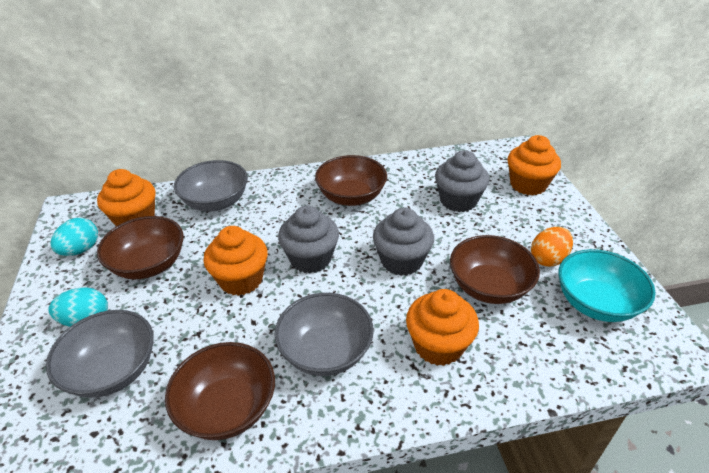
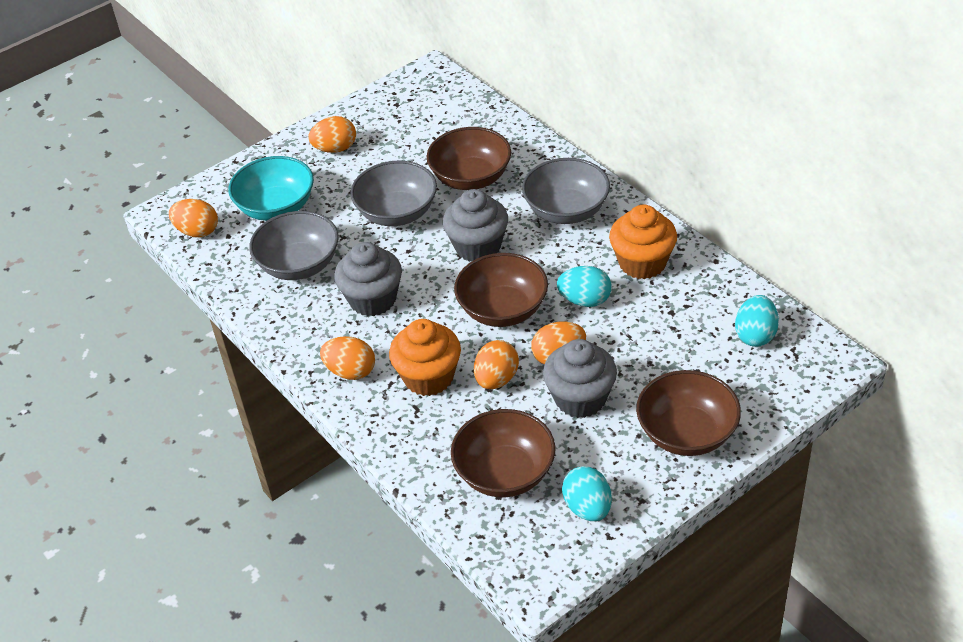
orange cupcake: [97,169,156,226] [203,226,268,296] [406,289,479,366] [507,135,561,196] = 4 -> [389,319,461,396] [609,205,677,279] = 2
orange egg: [531,227,573,267] = 1 -> [169,199,218,237] [308,116,356,153] [320,336,375,380] [474,340,519,389] [531,321,586,365] = 5
turquoise egg: [48,287,108,327] [50,218,98,256] = 2 -> [557,266,612,307] [562,466,612,521] [735,295,779,347] = 3

